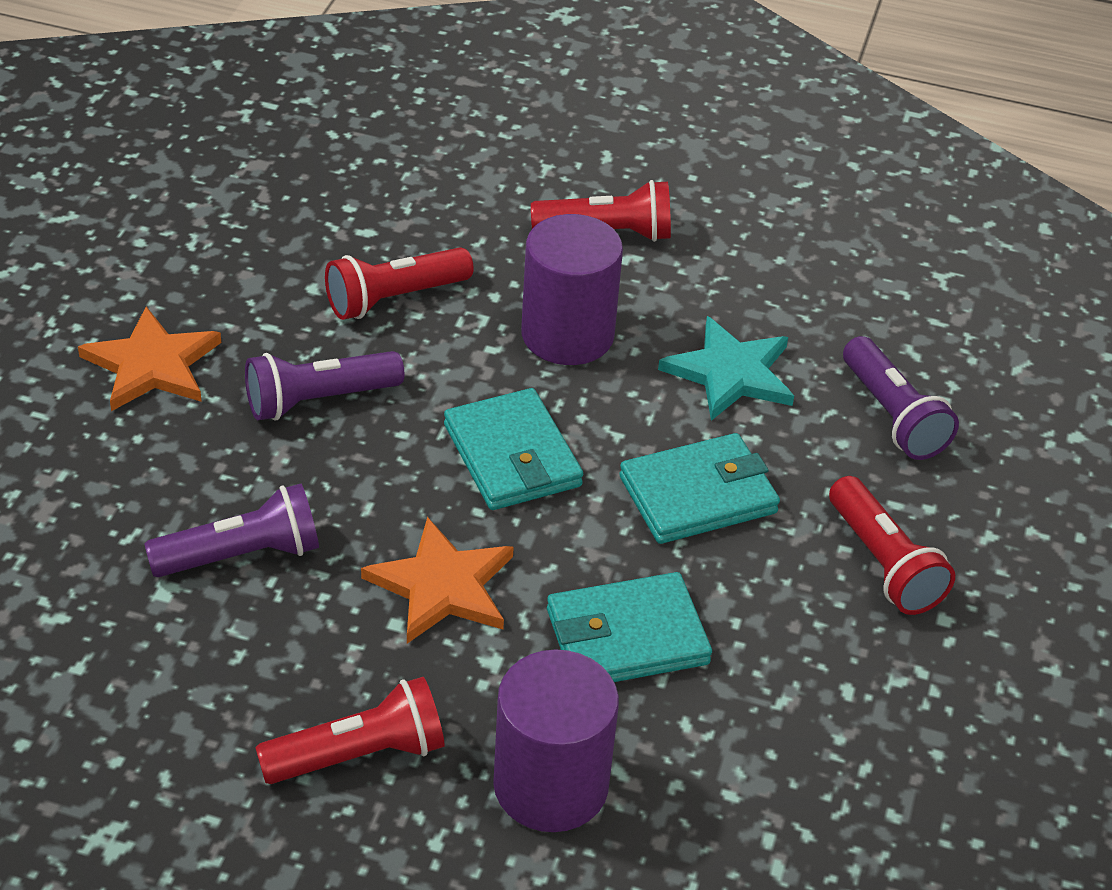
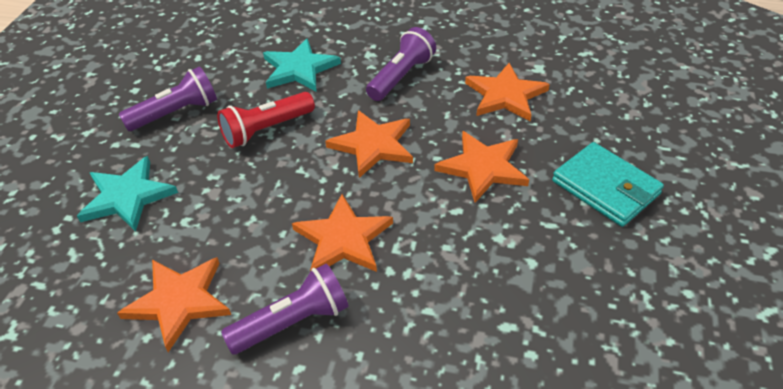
orange star: [78,306,221,411] [361,517,514,644] = 2 -> [117,257,231,352] [292,194,393,272] [325,110,413,178] [434,131,529,203] [465,63,550,121] = 5
purple cylinder: [493,649,619,832] [521,214,623,365] = 2 -> none = 0
red flashlight: [255,677,445,784] [325,247,474,320] [531,180,671,242] [829,476,955,615] = 4 -> [217,92,315,148] = 1
turquoise star: [658,316,794,421] = 1 -> [77,156,178,232] [263,38,341,92] = 2
turquoise wallet: [444,388,583,510] [547,572,712,682] [619,433,780,544] = 3 -> [552,142,664,227] = 1

